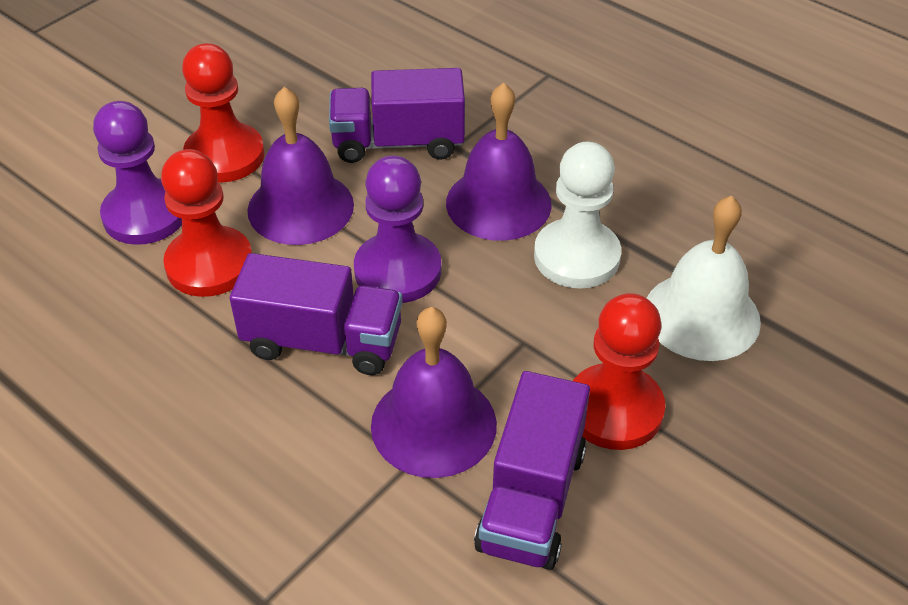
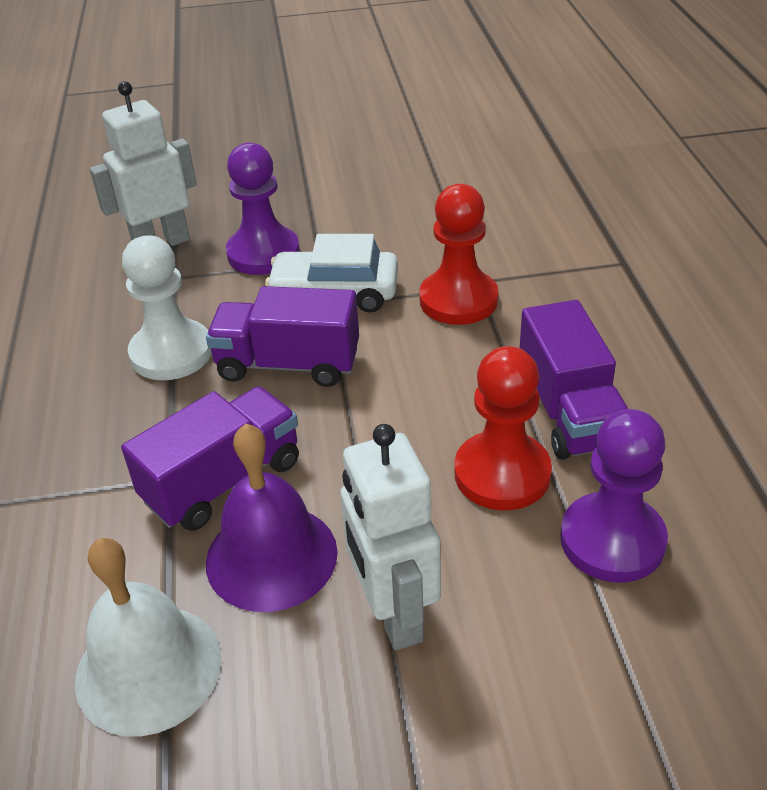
purple bell: [247,87,354,245] [371,307,497,478] [446,82,552,241] = 3 -> [206,424,338,612] = 1
red pawn: [161,149,252,297] [182,43,265,183] [573,293,665,450] = 3 -> [419,184,499,325] [454,346,552,510] = 2
white car: none = 0 -> [265,234,398,313] = 1
white robot: none = 0 -> [90,81,197,246] [340,424,441,650] = 2

